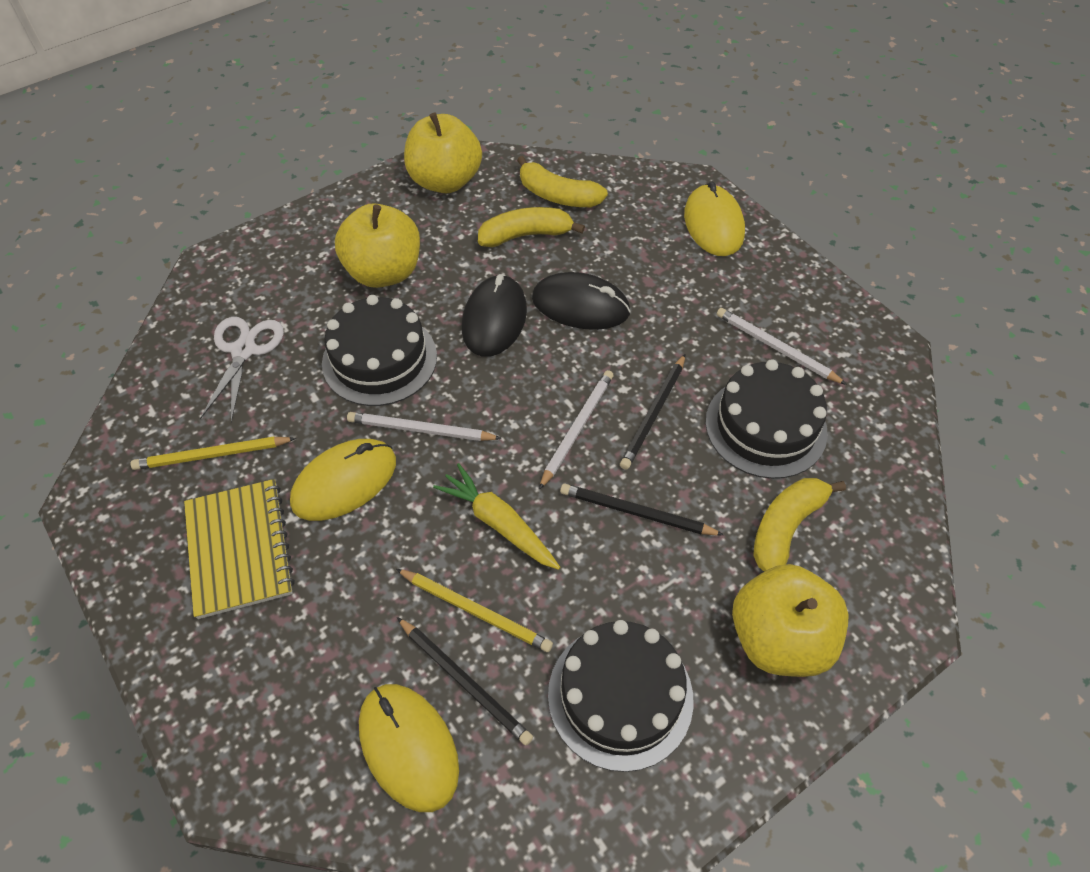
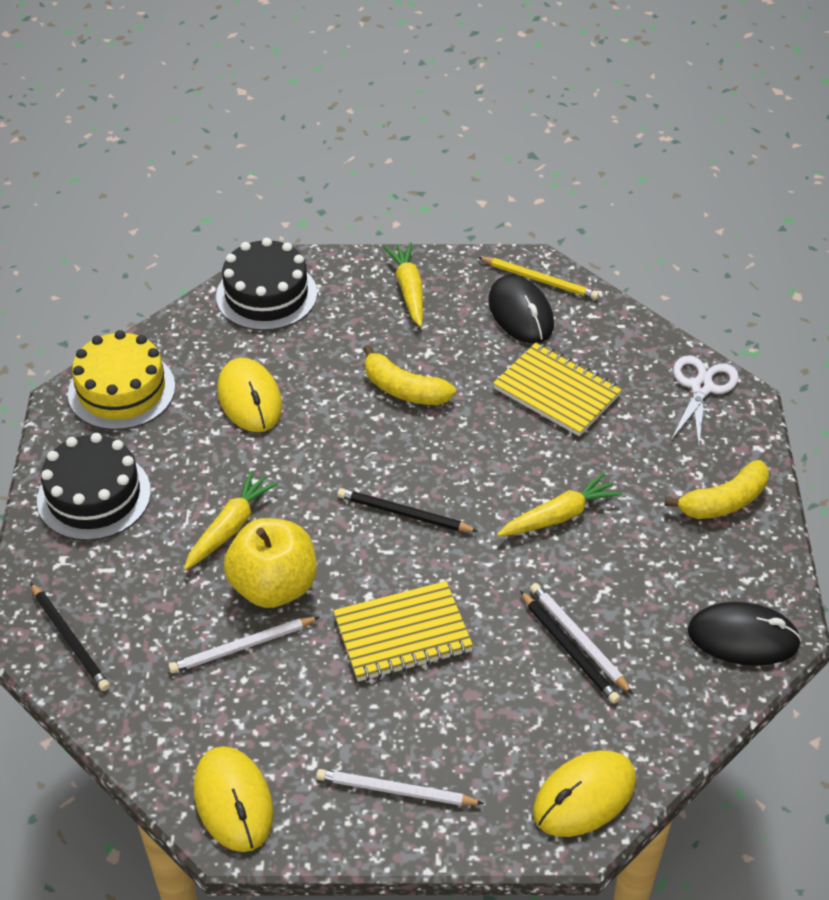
black cake: [322,295,437,406] [548,620,694,772] [705,359,828,479] = 3 -> [37,433,151,541] [216,238,317,331] = 2
yellow apple: [335,203,420,288] [404,112,482,193] [732,564,848,677] = 3 -> [224,518,317,608] = 1
yellow banana: [478,207,585,247] [517,156,608,207] [753,478,846,571] = 3 -> [363,345,456,405] [665,460,769,519] = 2
yellow cake: none = 0 -> [68,330,175,430] = 1
yellow carrot: [433,463,560,570] = 1 -> [184,470,278,570] [384,242,423,327] [497,473,622,537] = 3
yellow notebook: [184,479,295,619] = 1 -> [333,581,473,682] [493,342,623,436] = 2
yellow pencil: [131,436,296,470] [396,569,553,652] = 2 -> [478,257,599,300] = 1

